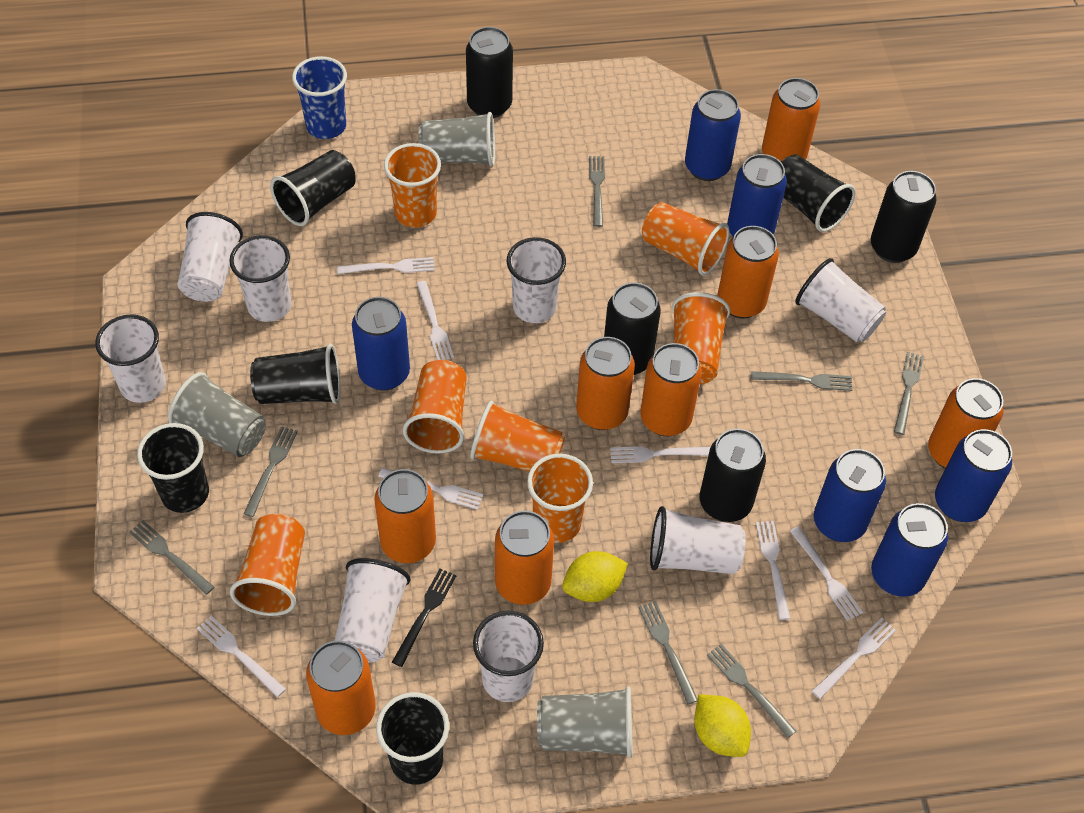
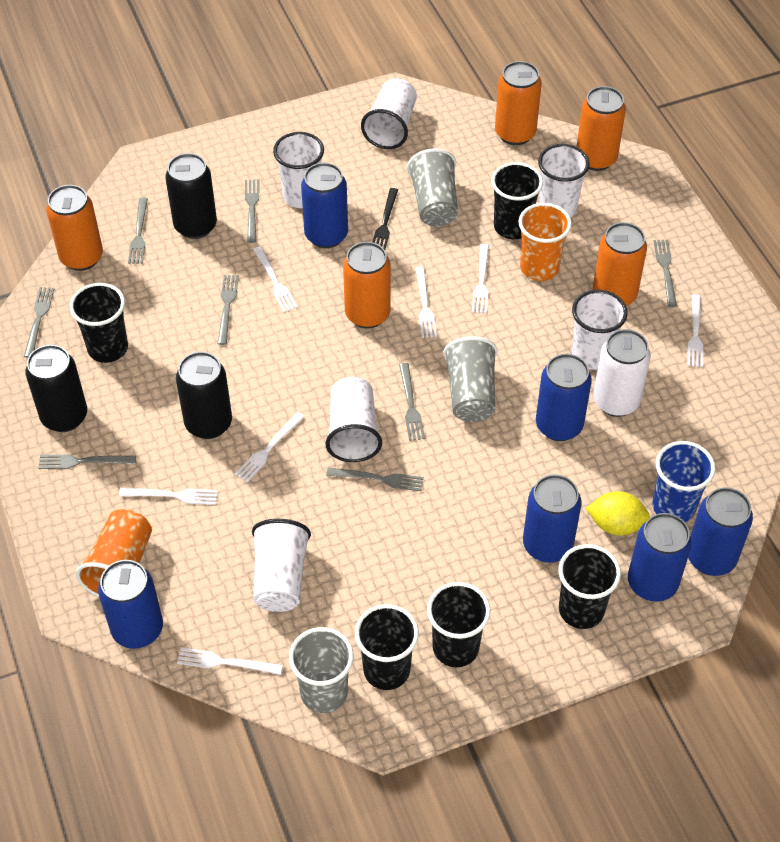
black can: [466,27,513,118] [604,282,661,375] [699,429,766,522] [871,171,936,263] = 4 -> [26,345,87,432] [165,153,217,239] [176,352,232,439] = 3
grey fork: [129,520,214,595] [243,426,298,517] [589,156,605,227] [639,601,697,704] [707,644,796,738] [751,371,852,391] [894,352,924,435] = 7 -> [24,287,54,358] [38,454,136,469] [128,198,148,264] [217,275,239,345] [245,179,259,243] [326,468,424,491] [399,363,425,441] [654,240,677,307] = 8
orange can: [306,641,376,735] [374,469,436,563] [495,511,554,605] [576,337,635,430] [640,343,702,436] [718,226,779,319] [762,78,820,161] [928,378,1004,468] = 8 -> [46,185,103,271] [343,242,391,328] [495,61,542,145] [576,86,626,171] [593,222,647,306] = 5
orange cup: [230,514,305,616] [384,143,441,228] [403,360,467,454] [470,401,565,472] [527,454,593,543] [642,202,730,276] [672,292,730,384] = 7 -> [75,509,152,597] [518,203,572,281] = 2
white can: none = 0 -> [593,329,651,417] = 1
white cup: [95,314,166,403] [178,212,243,302] [229,235,291,322] [334,558,411,663] [473,611,544,702] [507,237,566,323] [650,506,746,574] [795,258,886,343] = 8 -> [252,519,311,612] [273,132,324,208] [326,377,382,462] [361,78,417,149] [538,144,590,218] [572,290,628,370] = 6
white fork: [197,616,286,697] [337,257,435,274] [378,468,484,510] [416,281,454,360] [610,446,710,463] [756,521,790,620] [790,526,863,621] [812,618,896,699] = 8 -> [119,488,218,505] [177,647,283,675] [235,412,305,482] [253,246,298,312] [415,267,437,338] [472,244,489,313] [687,294,703,367] = 7
yellow lemon: [562,551,628,602] [694,694,751,757] = 2 -> [586,491,650,535] = 1

